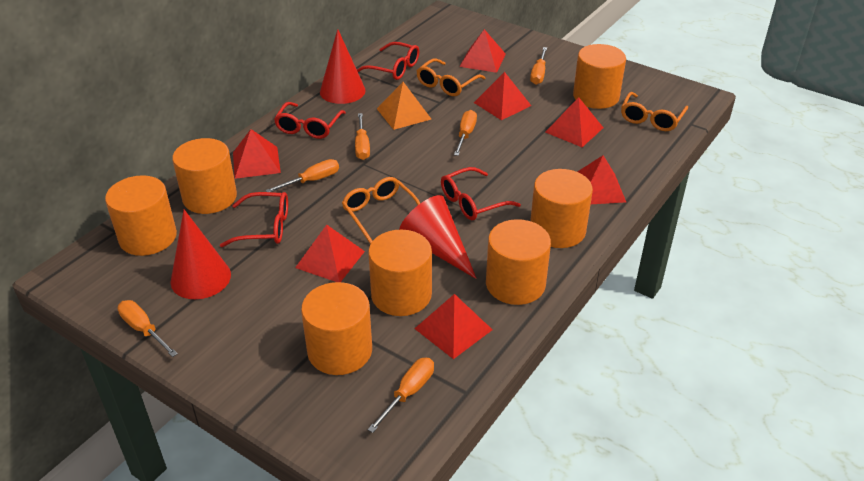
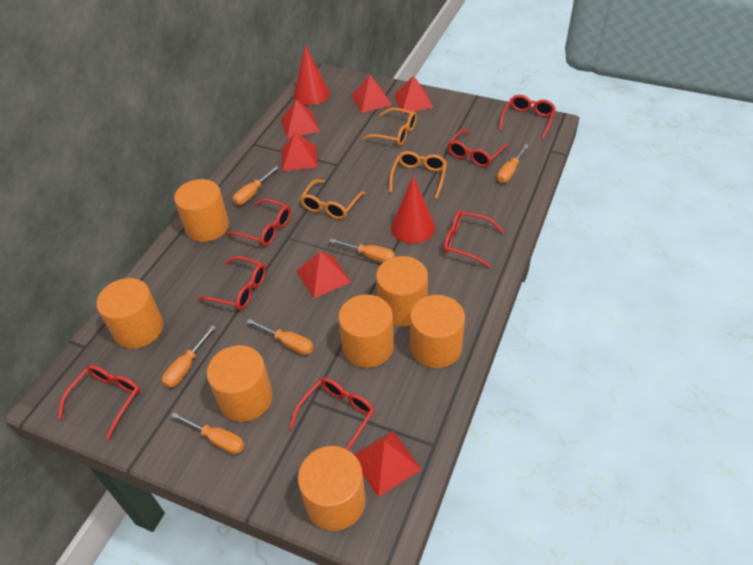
orange pyramid: [377,82,431,130] = 1 -> none = 0
red cone: [170,209,231,299] [320,29,366,104] [399,195,477,279] = 3 -> [294,45,330,105] [391,176,435,244] = 2
red glasses: [220,192,288,247] [274,102,346,139] [357,42,419,80] [441,167,521,220] = 4 -> [58,365,140,440] [198,256,266,310] [227,199,291,246] [289,378,375,450] [443,210,503,268] [448,129,508,167] [499,95,556,140] = 7
red pyramid: [233,129,281,179] [295,225,365,282] [414,294,493,359] [459,29,506,73] [474,72,531,120] [545,97,603,147] [577,155,626,204] = 7 -> [281,100,320,138] [281,132,318,171] [297,251,351,298] [351,75,392,113] [354,431,422,497] [394,76,433,113] = 6

